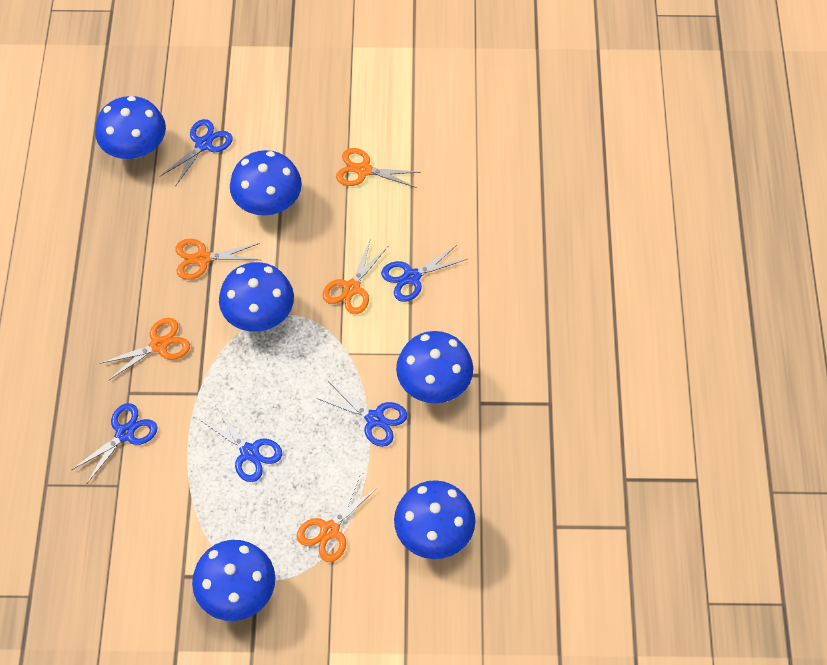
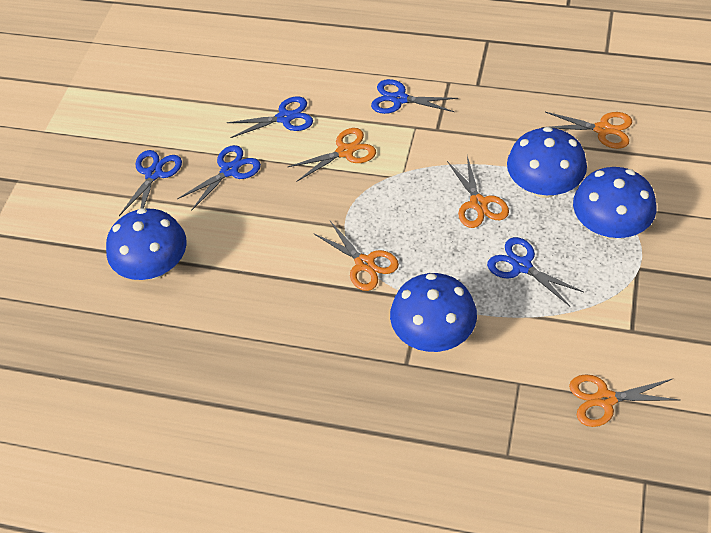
blue mushroom: [95,96,166,159] [192,540,275,621] [219,262,294,332] [230,150,302,215] [394,480,475,559] [396,331,473,403] = 6 -> [106,208,187,280] [390,273,477,352] [507,127,587,198] [573,167,656,239] = 4

